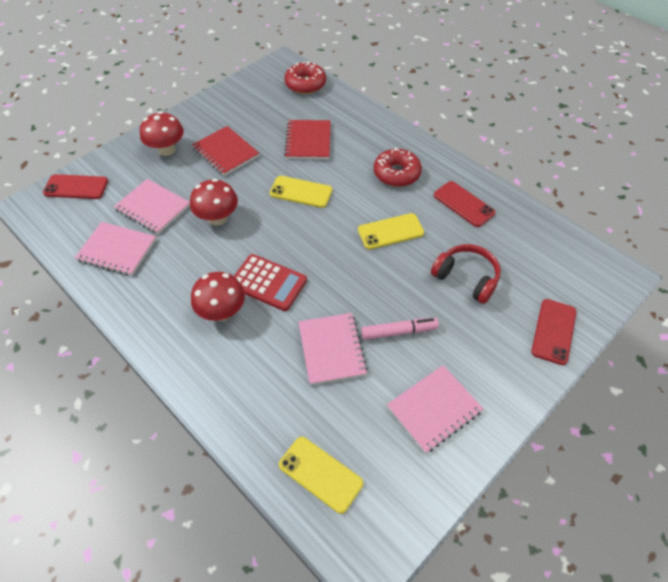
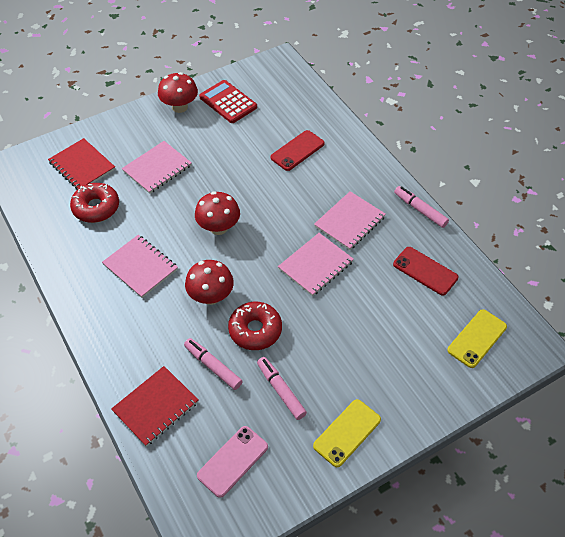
pink marker: [361,318,439,340] = 1 -> [184,338,243,390] [257,357,307,420] [394,186,449,228] = 3
pink phone: none = 0 -> [197,426,268,498] = 1
red headphones: [431,244,501,304] = 1 -> none = 0
red phone: [43,174,108,199] [434,181,495,227] [531,299,577,365] = 3 -> [270,130,325,171] [393,247,458,296] = 2
yellow phone: [270,176,332,208] [279,437,363,514] [358,213,424,250] = 3 -> [313,399,381,467] [447,309,507,368] = 2

